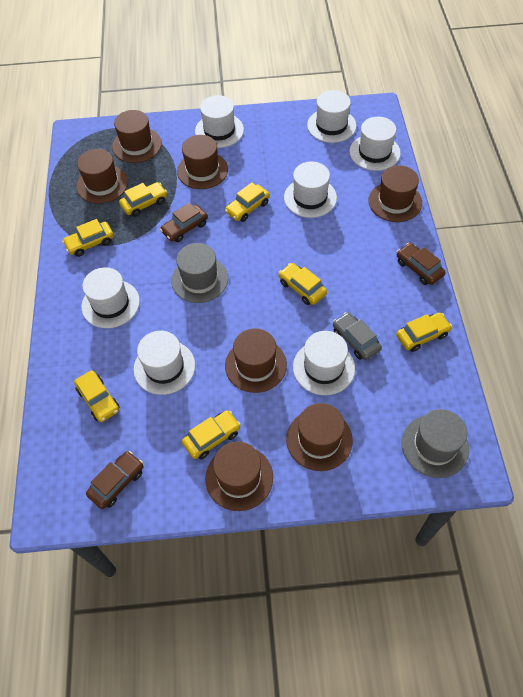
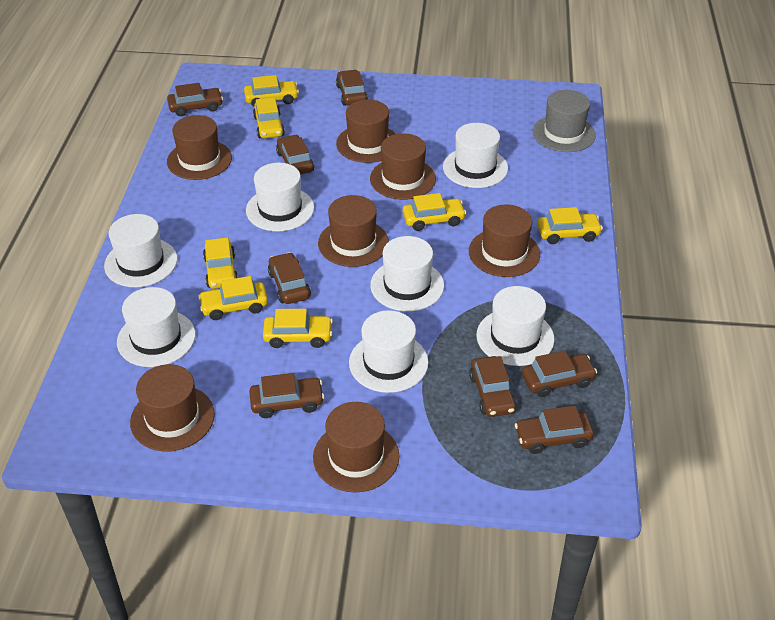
brown car: [86,451,144,509] [160,203,208,242] [397,243,445,285] = 3 -> [167,83,223,116] [249,373,324,418] [268,252,311,304] [276,135,314,175] [336,70,368,106] [469,356,517,417] [515,406,594,454] [522,350,597,397] = 8
grey car: [333,312,382,360] = 1 -> none = 0
grey hat: [171,243,228,303] [401,409,469,478] = 2 -> [533,90,596,152] = 1

